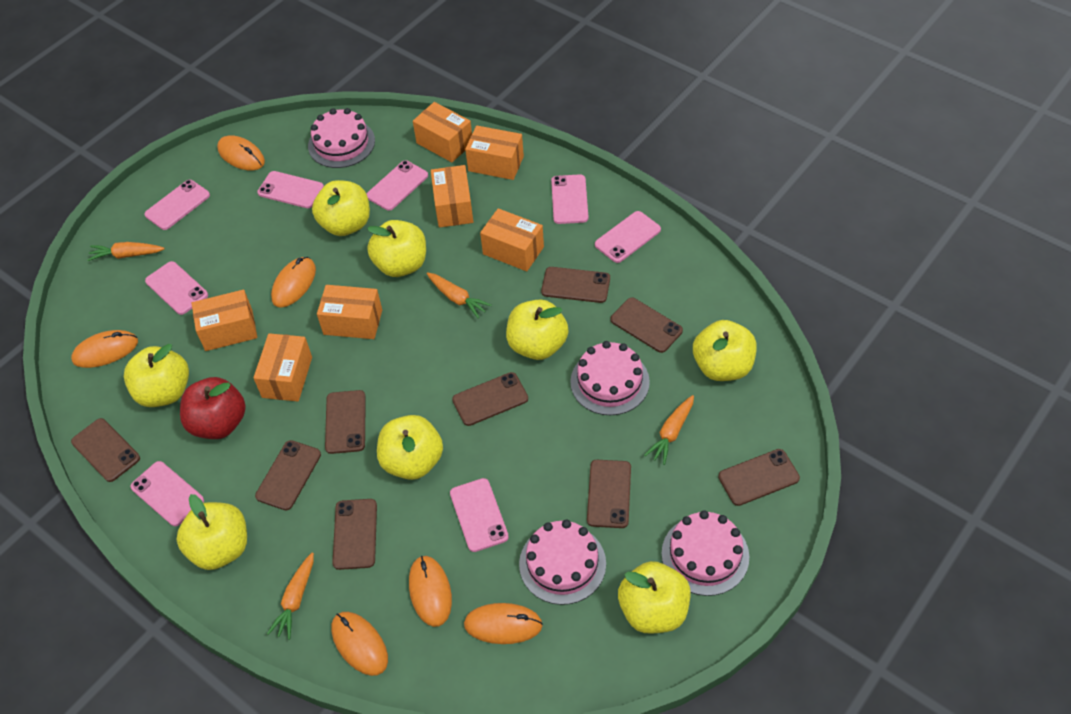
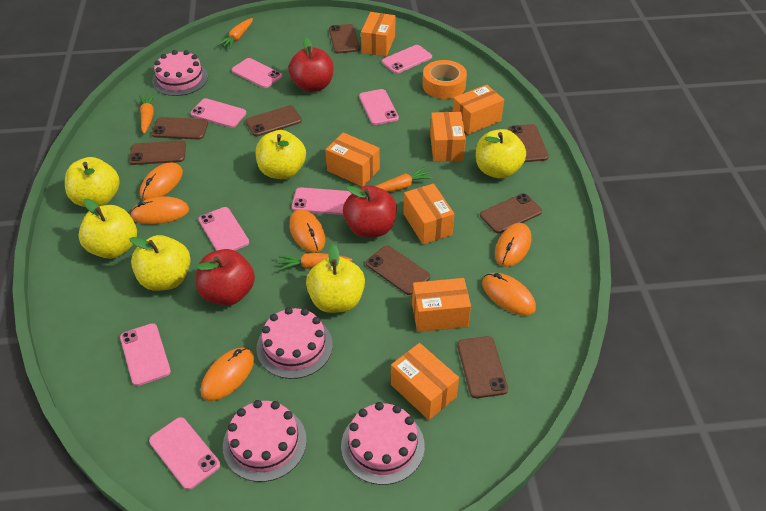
brown phone: [71,418,140,482] [255,440,321,511] [325,390,366,454] [332,499,377,570] [452,372,528,426] [541,267,610,303] [587,460,631,528] [610,298,683,353] [718,449,800,506] = 9 -> [129,141,186,165] [151,117,208,140] [245,105,302,136] [329,24,360,53] [366,245,430,295] [457,336,508,398] [480,193,542,233] [508,124,549,162] = 8
orange tape: none = 0 -> [423,60,467,99] = 1
red apple: [180,377,246,439] = 1 -> [196,249,255,306] [288,37,333,92] [343,185,397,238] = 3
yellow apple: [124,344,189,407] [177,494,247,570] [312,180,370,236] [367,220,426,277] [377,415,443,480] [506,300,568,360] [618,561,691,634] [693,320,757,381] = 8 -> [65,157,120,207] [79,198,137,259] [129,235,191,291] [256,130,306,179] [306,244,365,313] [476,129,526,179] = 6

